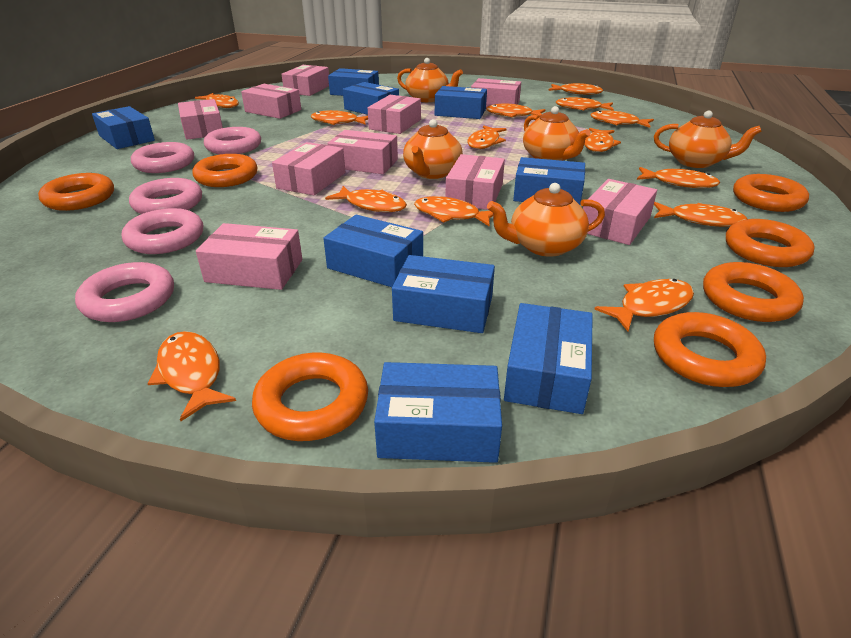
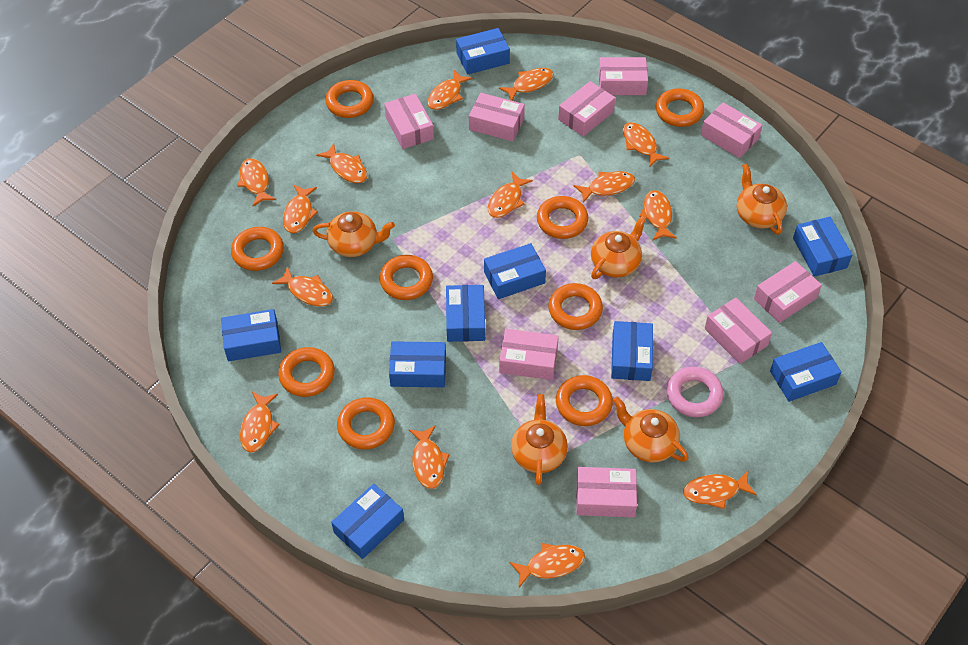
orange ring: [38,173,114,211] [192,154,257,187] [252,353,368,441] [654,312,766,387] [703,262,804,322] [726,219,815,267] [733,174,809,212] = 7 -> [231,227,284,271] [278,347,335,397] [325,80,374,118] [337,397,395,450] [380,255,433,300] [537,196,588,239] [548,283,603,330] [556,375,613,426] [656,89,704,127] = 9
pink box: [178,99,223,140] [196,223,302,290] [241,84,301,119] [272,142,345,195] [281,65,329,96] [327,130,398,174] [368,95,421,134] [445,154,505,210] [471,78,521,108] [583,179,657,245] = 10 -> [384,94,434,149] [469,93,525,142] [499,329,559,380] [558,81,615,137] [576,467,637,518] [599,57,648,95] [701,103,762,158] [705,298,772,364] [754,261,822,323] = 9
pink ring: [75,262,174,322] [122,208,203,254] [129,178,202,214] [131,142,194,173] [204,127,261,155] = 5 -> [666,367,724,417] = 1

